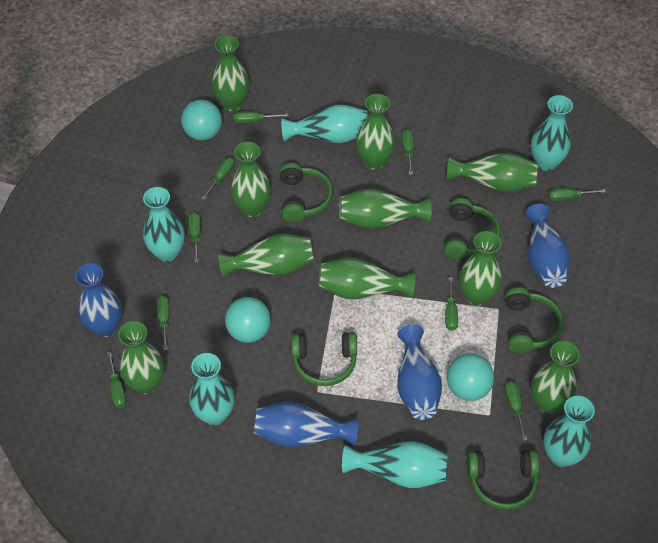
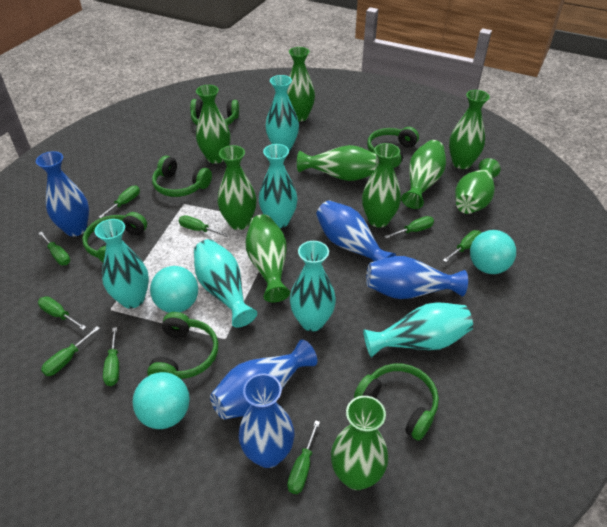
blue vase: [75,263,122,337] [254,402,358,447] [397,325,442,420] [525,204,571,288] = 4 -> [36,151,89,236] [210,340,317,420] [239,374,294,468] [316,200,396,262] [366,256,468,299] = 5
green headphones: [280,163,333,222] [291,332,357,386] [444,198,500,259] [467,450,539,510] [505,287,563,353] = 5 -> [82,212,147,263] [147,312,218,379] [152,156,212,197] [190,99,239,125] [354,364,439,441] [367,127,419,168] = 6

